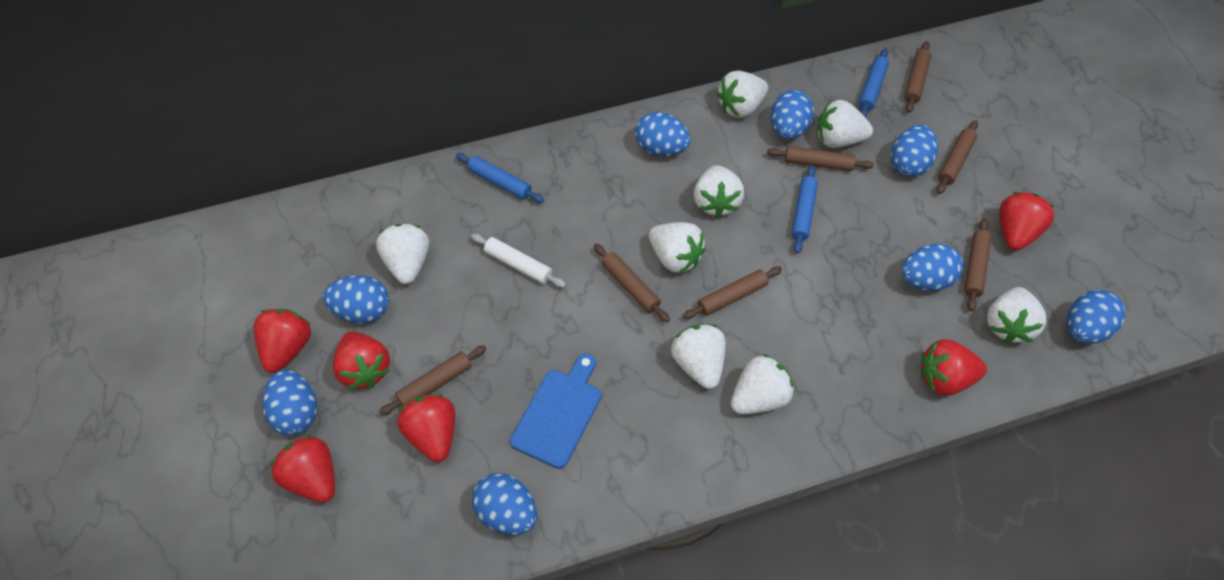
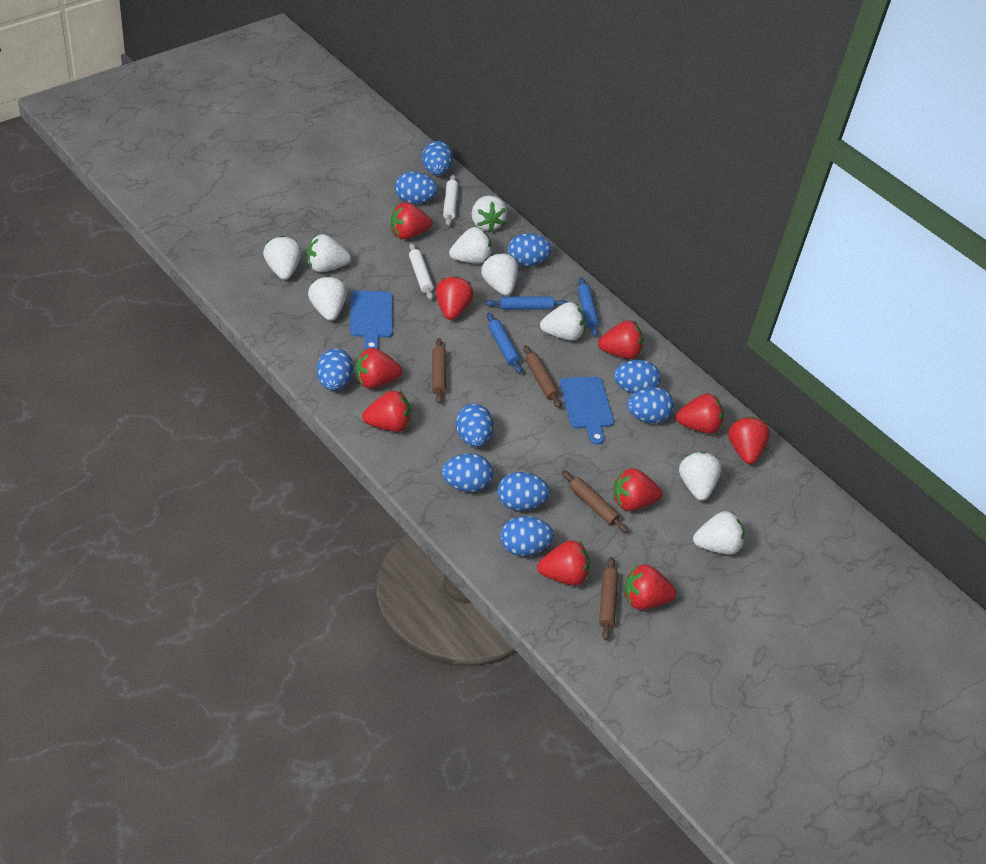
blue cutting board: [510,353,601,469] = 1 -> [350,290,393,350] [560,377,614,445] = 2
blue egg: [262,369,317,436] [323,275,389,324] [472,473,537,535] [635,112,691,157] [770,90,814,140] [890,125,938,177] [901,244,963,291] [1067,290,1125,344] = 8 -> [317,349,354,391] [395,171,437,204] [422,141,453,176] [442,453,493,492] [456,404,493,447] [497,472,550,511] [500,516,554,556] [508,233,552,266] [614,360,661,394] [627,387,674,423] = 10
brown rolling pin: [379,346,486,416] [594,244,670,323] [683,266,782,319] [767,146,874,171] [904,41,931,113] [937,120,978,194] [964,218,992,311] = 7 -> [432,338,446,403] [523,345,561,408] [562,471,628,533] [599,557,618,640] = 4
red strawberry: [254,309,311,373] [270,435,335,503] [333,331,390,389] [397,394,455,462] [921,339,987,396] [999,192,1054,251] = 6 -> [356,348,403,388] [362,390,411,432] [391,202,432,239] [435,276,474,320] [537,540,590,586] [598,320,644,359] [613,468,663,511] [624,564,677,610] [676,393,724,434] [728,417,770,464] = 10
white rolling pin: [471,234,566,288] = 1 -> [409,243,433,300] [443,175,458,226] = 2
white strawberry: [376,224,429,284] [649,222,706,273] [671,324,726,389] [694,165,744,218] [716,70,768,118] [731,354,794,414] [817,100,873,148] [987,287,1047,343] = 8 -> [263,236,302,280] [307,234,351,272] [308,276,347,321] [449,227,492,263] [472,195,507,232] [481,253,518,296] [540,302,585,341] [679,452,722,501] [693,511,744,555] = 9

